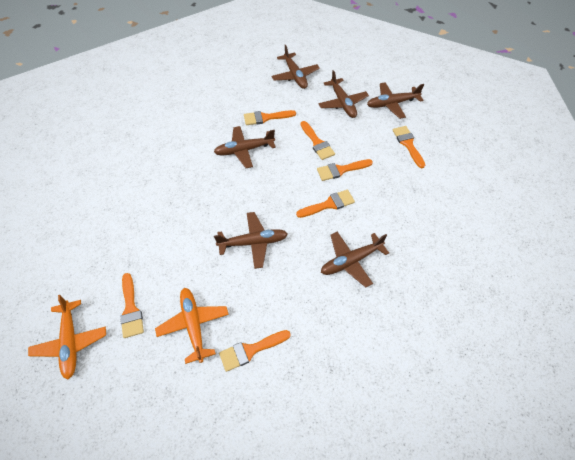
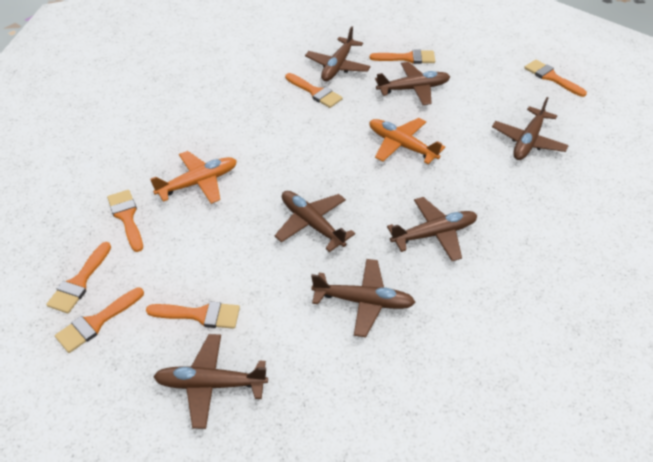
brown plane: [214,126,276,168] [214,212,288,269] [271,45,320,89] [318,70,369,118] [321,232,389,288] [367,82,424,119] = 6 -> [153,334,268,429] [274,191,355,252] [305,26,370,81] [311,259,415,337] [375,62,450,105] [387,197,477,261] [492,97,569,160] = 7

